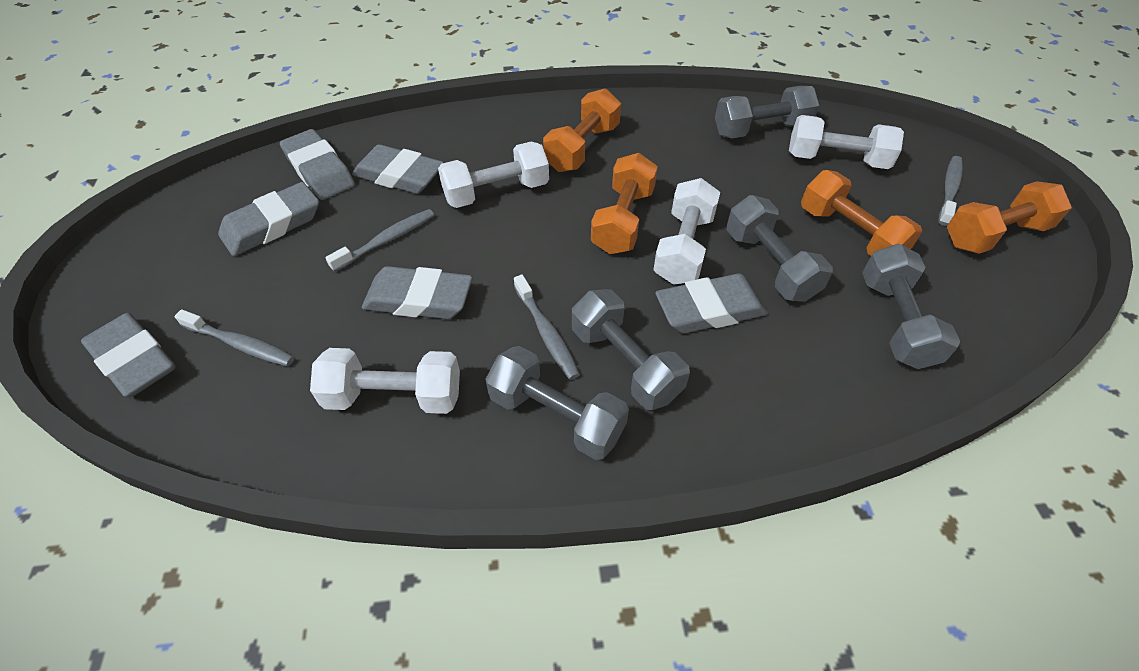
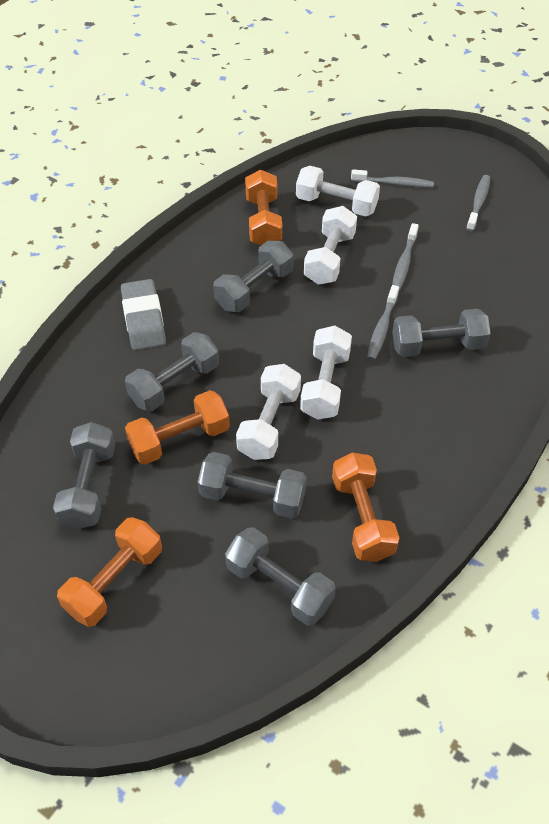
grey dumbbell: [485,346,629,460] [572,289,690,410] [715,86,819,138] [726,195,833,302] [862,244,960,369] = 5 -> [53,422,115,529] [125,332,219,412] [198,452,307,518] [213,241,293,312] [225,527,336,626] [392,309,491,357] = 6
grey eraser: [81,313,176,398] [218,182,319,256] [280,129,355,200] [352,144,444,194] [362,266,473,319] [655,274,768,333] = 6 -> [121,279,166,351] = 1

